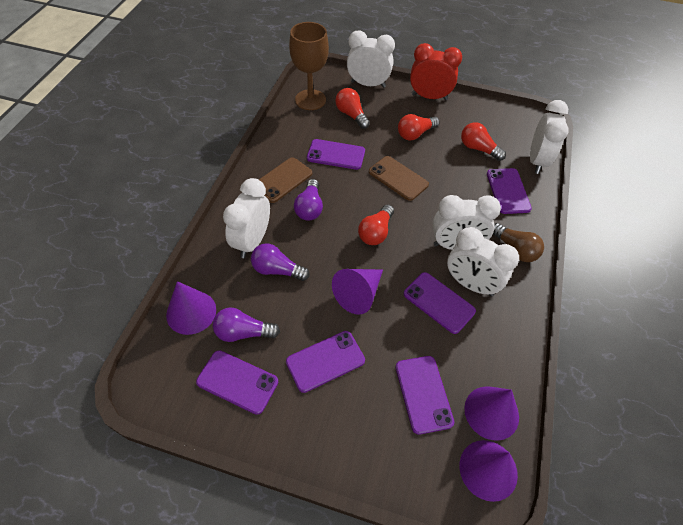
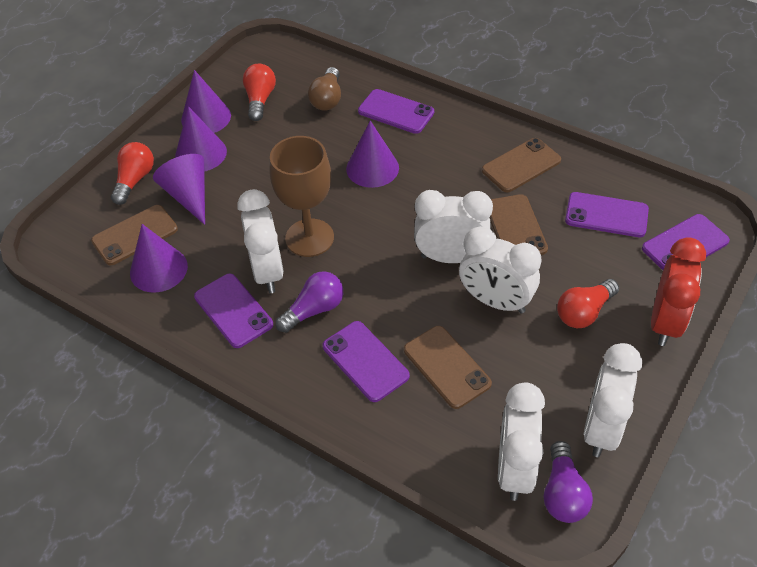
brown phone: [259,157,312,203] [369,156,429,201] = 2 -> [91,205,178,265] [404,326,492,409] [482,138,561,192] [489,194,548,255] = 4
purple cone: [166,281,216,335] [332,269,383,314] [460,440,518,502] [464,386,519,441] = 4 -> [130,224,188,293] [153,154,205,225] [175,106,227,172] [181,70,231,133] [346,121,399,188] = 5
purple light bulb: [213,307,280,342] [251,243,310,281] [294,179,323,221] = 3 -> [276,271,343,333] [544,441,593,523] = 2
purple phone: [196,350,278,415] [286,331,365,393] [307,139,365,170] [396,356,454,435] [404,272,476,334] [487,168,532,214] = 6 -> [194,274,273,348] [323,321,410,402] [358,89,434,134] [565,192,649,237] [642,214,730,270] = 5
red light bulb: [335,88,370,129] [358,204,394,245] [398,114,440,141] [461,122,506,161] = 4 -> [111,142,154,205] [243,64,276,121] [557,279,619,328] = 3

